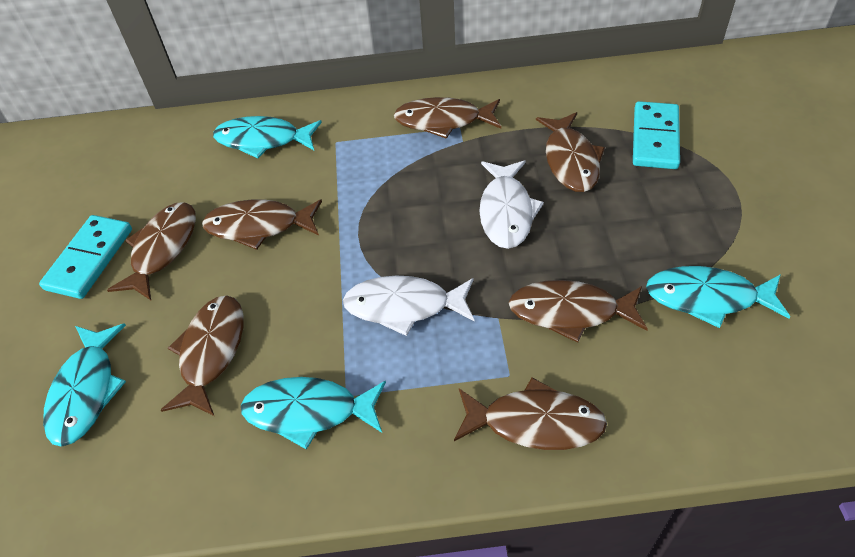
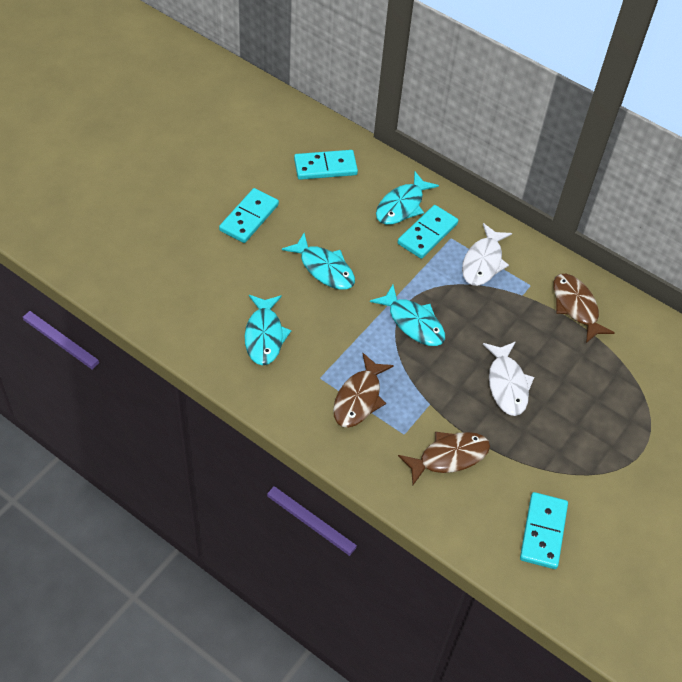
brown fish: [107,202,196,300] [161,296,243,416] [202,199,322,250] [394,97,501,139] [454,378,607,450] [509,280,648,343] [536,112,605,192] = 7 -> [333,353,394,428] [398,432,490,485] [553,274,615,343] = 3
turquoise domino: [39,215,132,299] [633,101,680,169] = 2 -> [219,188,279,243] [294,150,358,180] [398,205,458,259] [520,492,568,569] = 4

